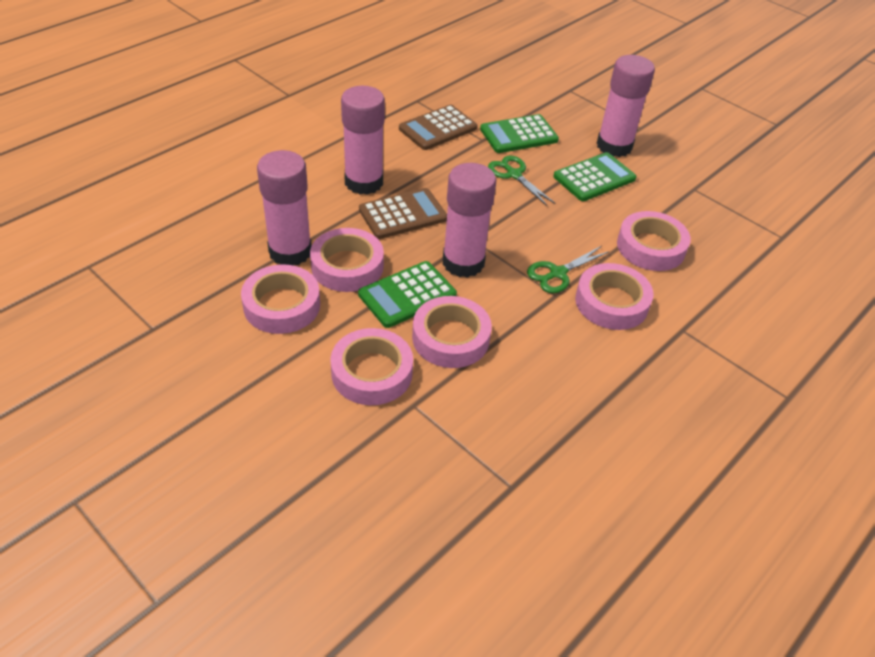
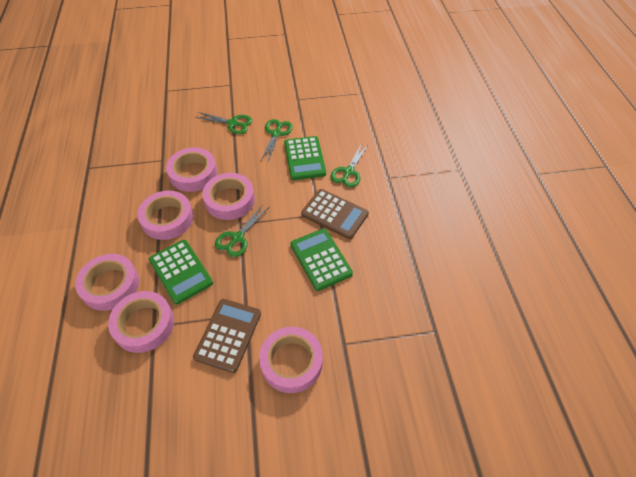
green scissors: [488,155,555,206] [527,246,610,293] = 2 -> [195,112,252,134] [215,204,269,257] [261,119,293,162] [331,143,369,187] = 4
pink glue stick: [257,150,312,265] [341,86,385,195] [443,163,496,278] [597,55,655,157] = 4 -> none = 0

